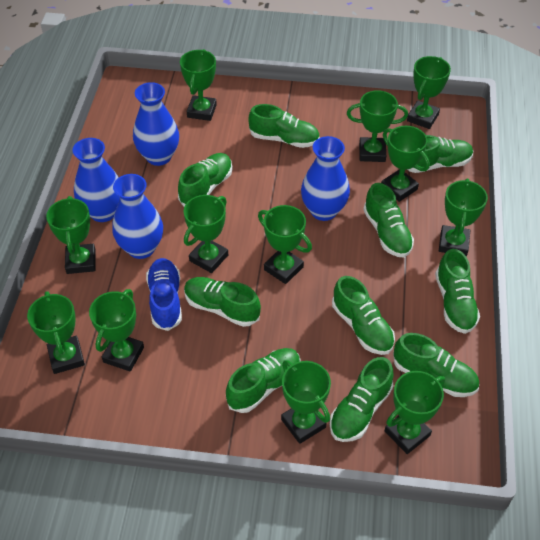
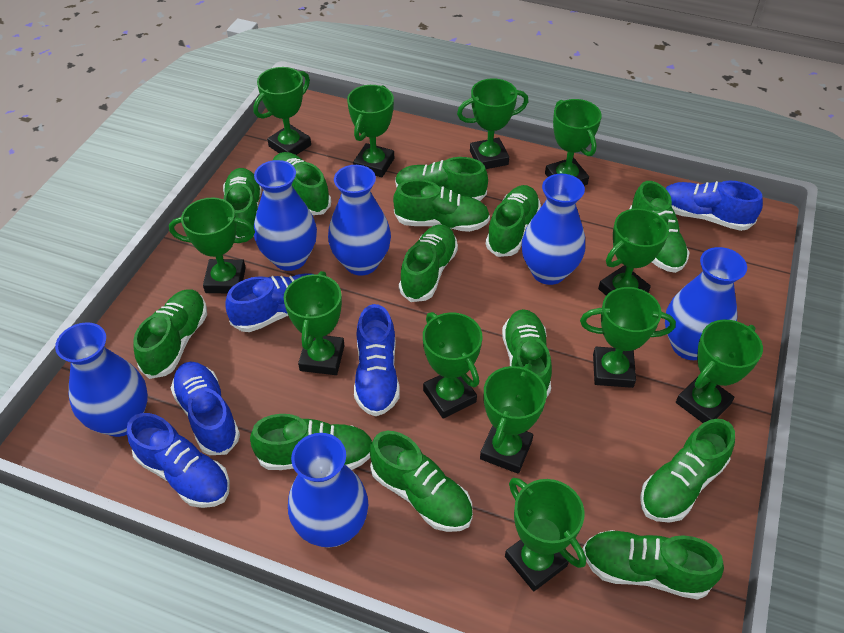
blue shoe: [146,258,182,331] = 1 -> [127,413,230,508] [171,362,240,455] [225,273,312,332] [354,304,400,416] [665,181,763,231] = 5
blue vase: [72,138,120,222] [112,174,163,259] [133,82,179,166] [301,136,350,221] = 4 -> [55,322,148,437] [254,160,317,271] [288,433,368,548] [328,165,391,276] [522,174,585,285] [665,247,747,360] = 6
green shoe: [178,153,233,207] [184,277,261,327] [226,348,301,413] [249,104,320,148] [330,357,394,442] [332,276,395,355] [363,183,414,257] [393,333,479,397] [407,135,473,173] [435,249,480,334] = 10 -> [133,289,207,379] [223,168,262,238] [250,414,372,470] [272,152,331,215] [370,431,473,532] [393,179,490,232] [395,157,488,201] [399,224,458,302] [486,185,541,257] [502,309,552,397] [583,530,724,600] [630,181,690,273] [640,419,735,523] = 13

